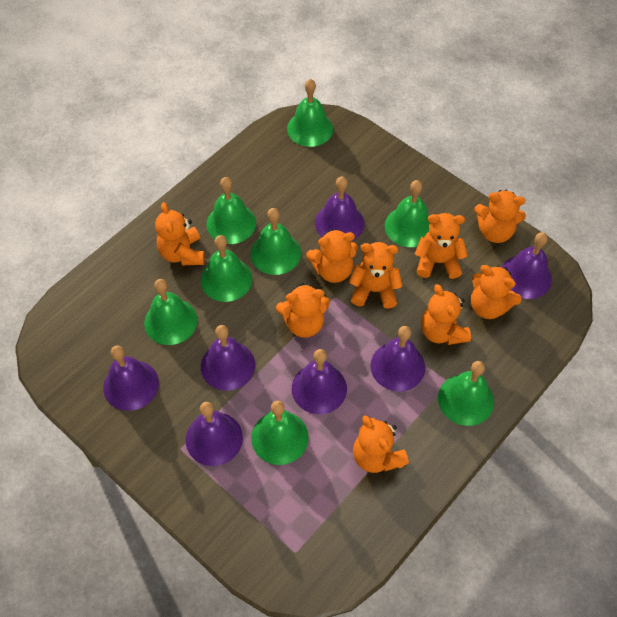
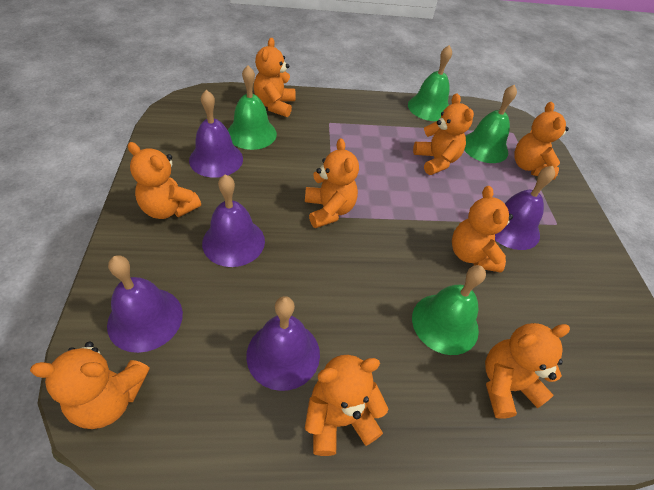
green bell: [144,279,198,345] [201,235,252,302] [206,177,256,244] [251,208,301,275] [251,401,309,465] [287,79,333,147] [385,180,430,247] [438,361,494,426] = 8 -> [228,66,277,150] [408,45,452,121] [412,265,486,355] [464,84,517,163] = 4
purple bell: [103,346,159,411] [186,402,243,466] [201,325,255,391] [292,349,347,414] [315,176,364,241] [371,326,425,392] [502,232,552,299] = 7 -> [107,256,183,353] [189,90,243,178] [202,174,265,267] [246,296,320,391] [495,166,555,250] = 5

